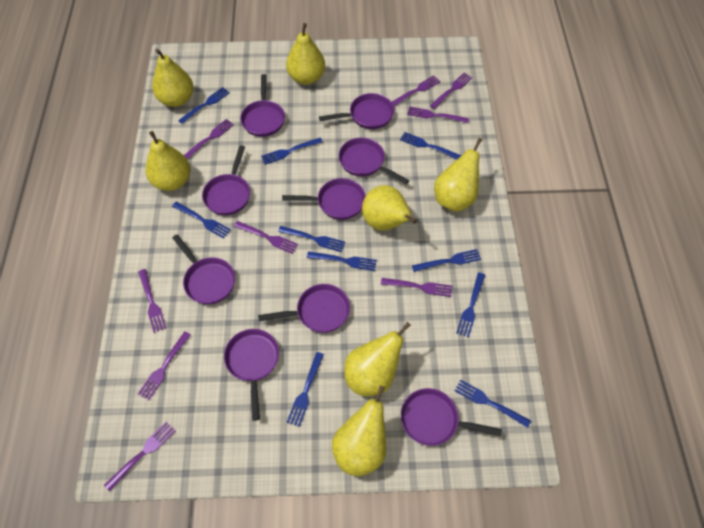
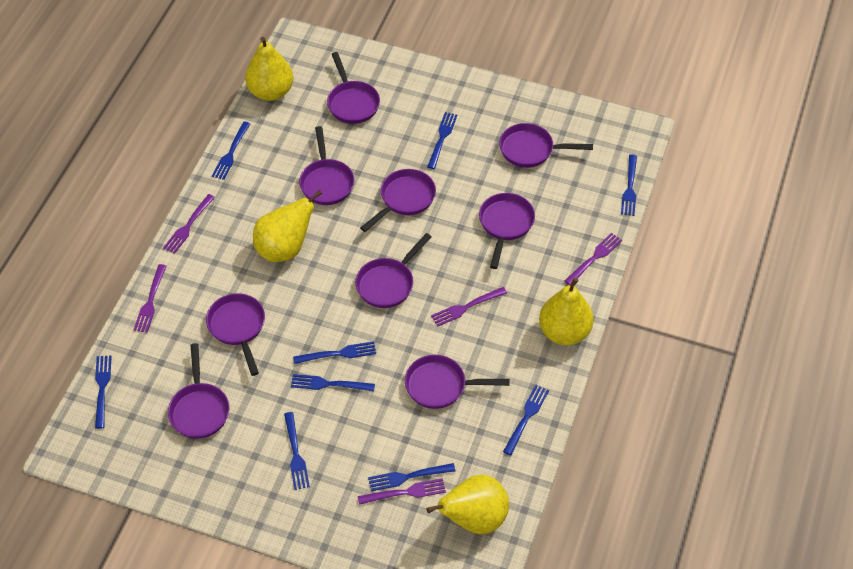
blue fork: [172,202,231,239] [178,87,230,124] [261,138,323,165] [278,226,346,252] [287,352,324,427] [307,251,377,271] [400,132,461,159] [412,249,481,272] [455,380,531,428] [456,272,485,338] = 10 -> [95,355,112,429] [212,122,250,180] [284,412,310,490] [291,374,375,392] [293,341,376,364] [368,463,455,491] [427,112,457,169] [503,385,549,455] [621,154,637,216] = 9
purple fork: [104,422,175,491] [138,269,166,333] [138,331,191,400] [184,119,234,160] [234,221,298,254] [381,278,452,297] [392,75,441,107] [407,106,469,123] [430,73,473,109] = 9 -> [134,264,167,333] [163,194,215,254] [358,478,446,505] [431,287,507,327] [565,233,622,285] = 5
yellow pear: [146,131,190,191] [152,49,193,107] [286,23,325,85] [332,385,386,476] [344,322,411,396] [362,185,417,231] [434,138,482,212] = 7 -> [245,37,293,101] [253,190,323,262] [426,475,509,534] [539,278,594,345] = 4

